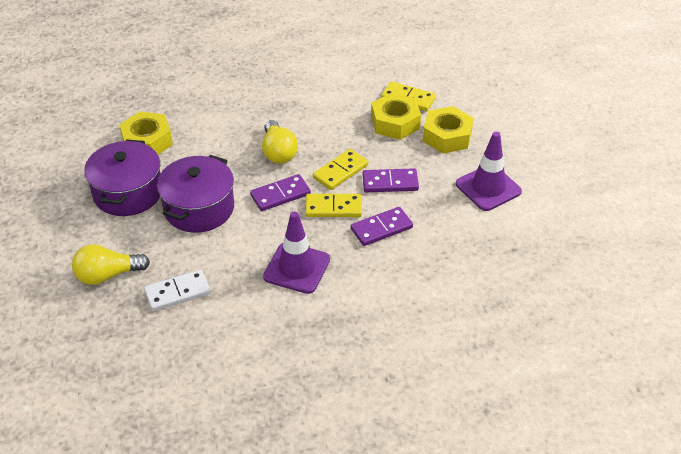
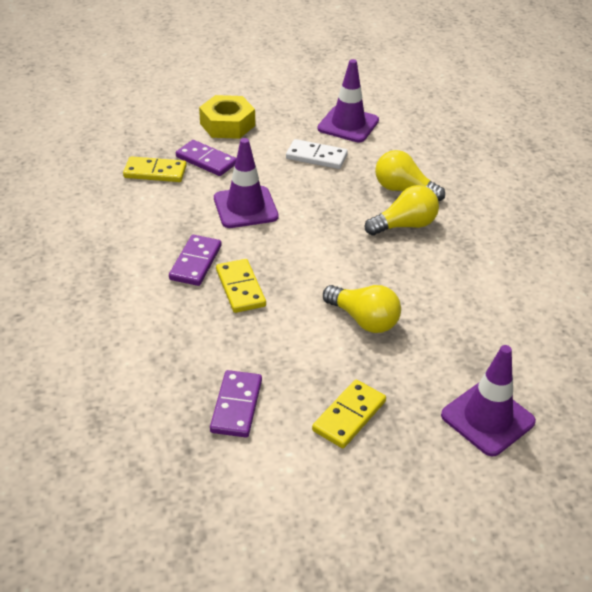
purple pot: [84,139,161,216] [157,155,234,233] = 2 -> none = 0
purple traffic cone: [263,212,330,294] [456,132,522,211] = 2 -> [214,138,279,228] [317,59,379,142] [441,345,536,456] = 3
yellow light bulb: [72,244,150,285] [262,120,298,164] = 2 -> [323,285,401,333] [365,185,439,236] [375,150,445,202] = 3
yellow nut: [119,111,173,155] [371,93,421,140] [423,106,474,154] = 3 -> [199,95,255,139] = 1

